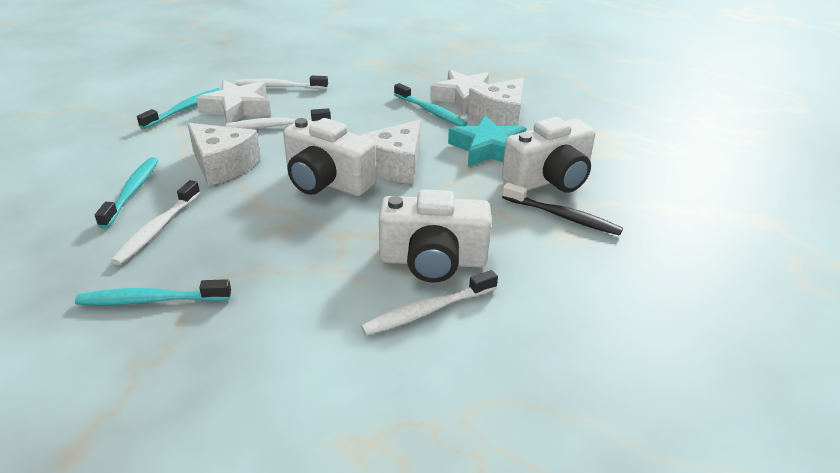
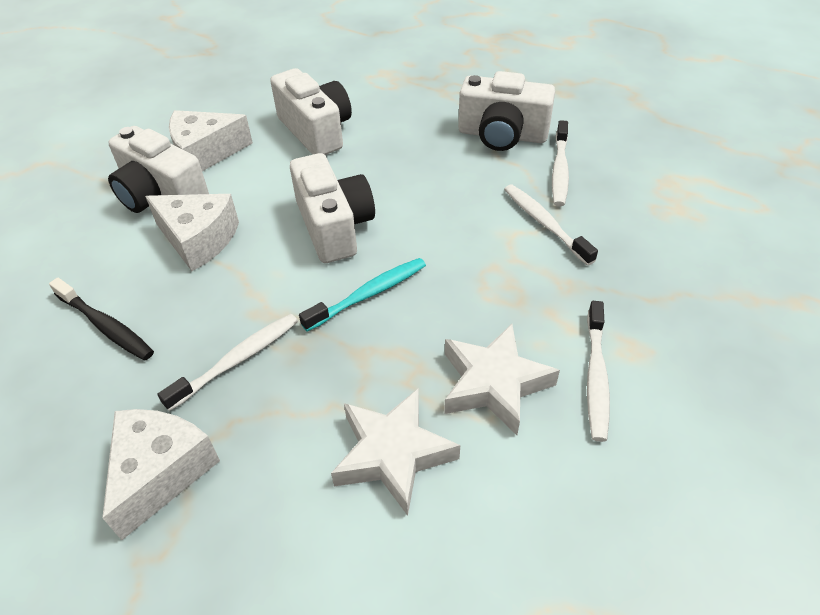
turquoise star: [448,115,526,167] = 1 -> none = 0
turquoise toothbrush: [75,279,231,305] [95,157,158,229] [137,88,221,129] [394,83,468,126] = 4 -> [299,258,426,332] = 1
white camera: [283,118,376,196] [379,189,492,283] [502,117,595,193] = 3 -> [108,126,209,213] [270,68,352,155] [290,153,375,263] [458,71,555,151] = 4

